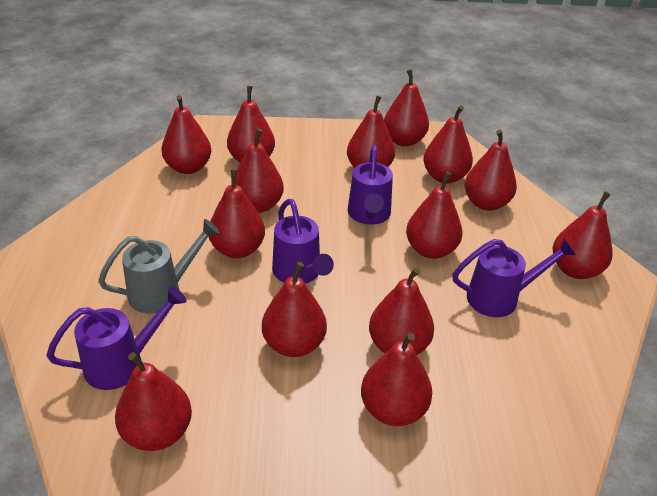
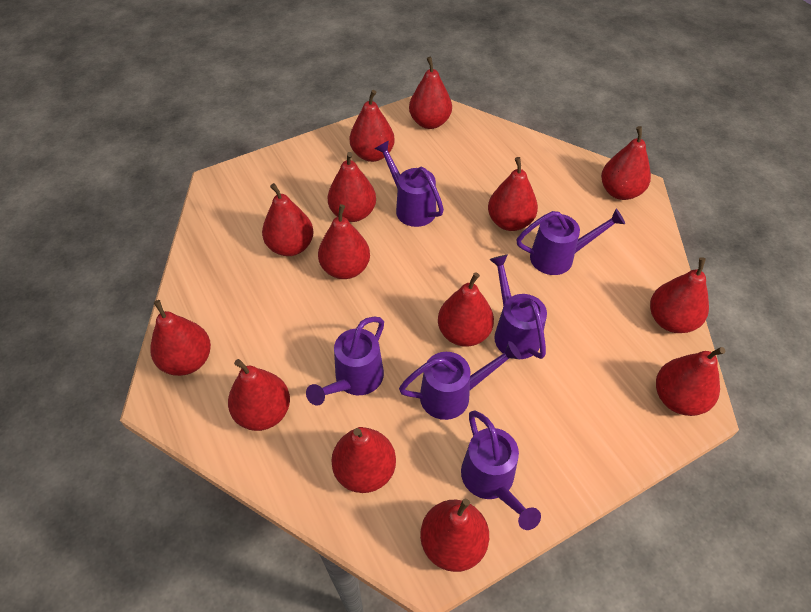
grey watering can: [98,219,220,314] = 1 -> none = 0
purple watering can: [46,286,187,390] [272,199,334,284] [348,145,393,225] [452,238,576,317] = 4 -> [306,317,384,406] [375,141,444,227] [399,341,521,420] [461,410,541,530] [489,255,547,359] [516,209,625,275] = 6

